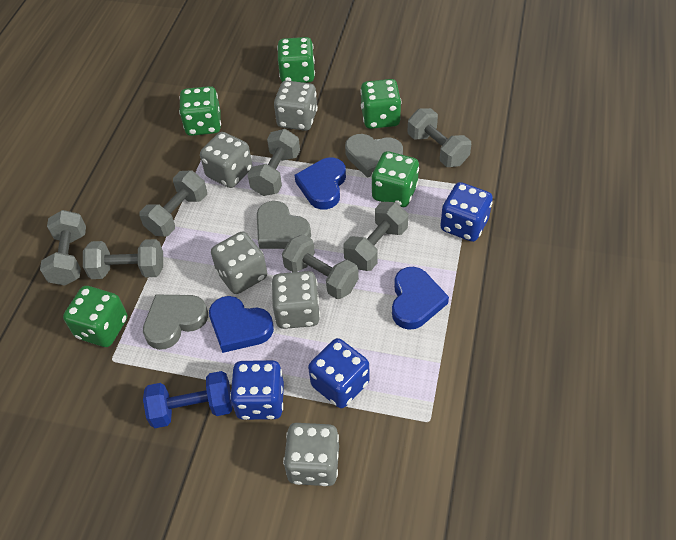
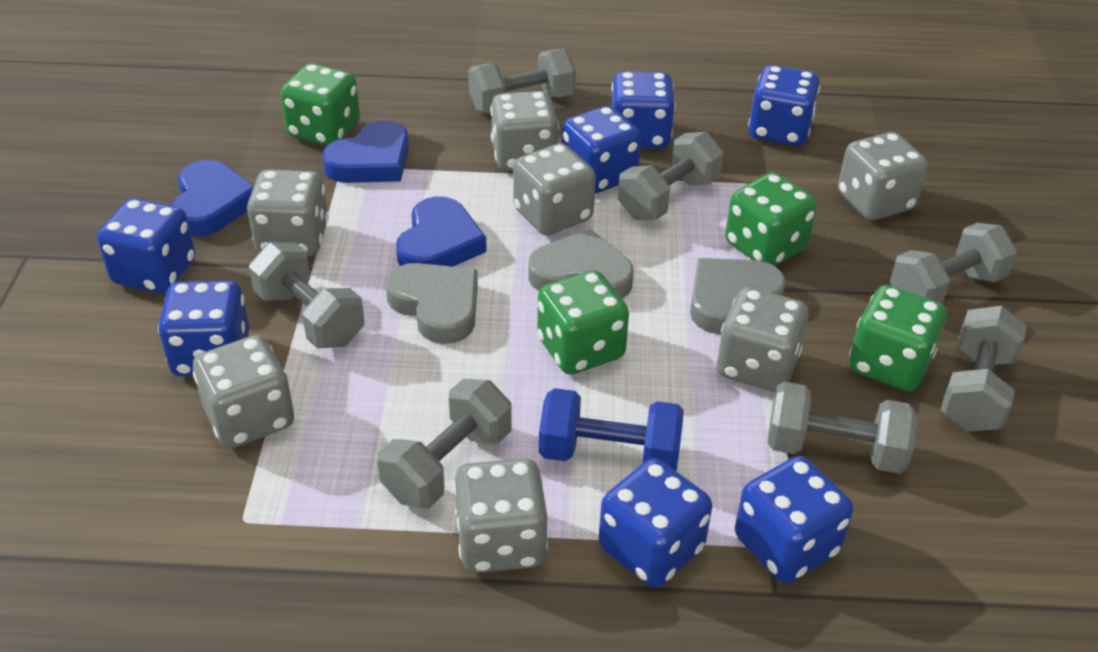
blue dice: [230,360,284,420] [308,338,370,408] [440,182,493,242] = 3 -> [97,198,195,294] [158,280,249,376] [562,106,641,194] [598,458,712,588] [611,71,675,148] [735,456,853,583] [748,65,820,146] = 7
green dice: [63,286,127,347] [179,86,221,136] [277,37,315,83] [360,79,401,129] [371,151,419,207] = 5 -> [280,64,360,146] [537,270,629,375] [725,172,817,266] [849,285,947,391] = 4
grey dice: [200,132,252,188] [211,231,267,294] [271,271,320,329] [274,81,318,131] [283,423,339,486] = 5 -> [193,335,294,448] [247,169,329,256] [454,458,548,573] [490,91,559,172] [513,143,596,235] [717,287,809,392] [838,132,928,220] = 7

